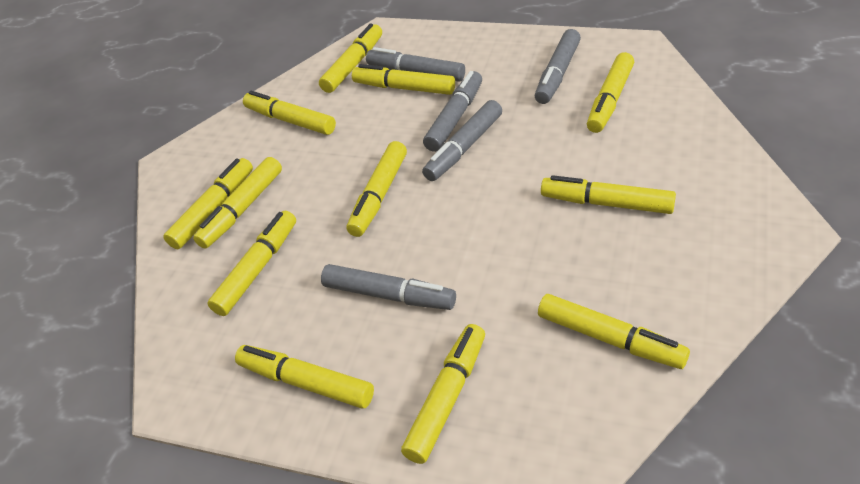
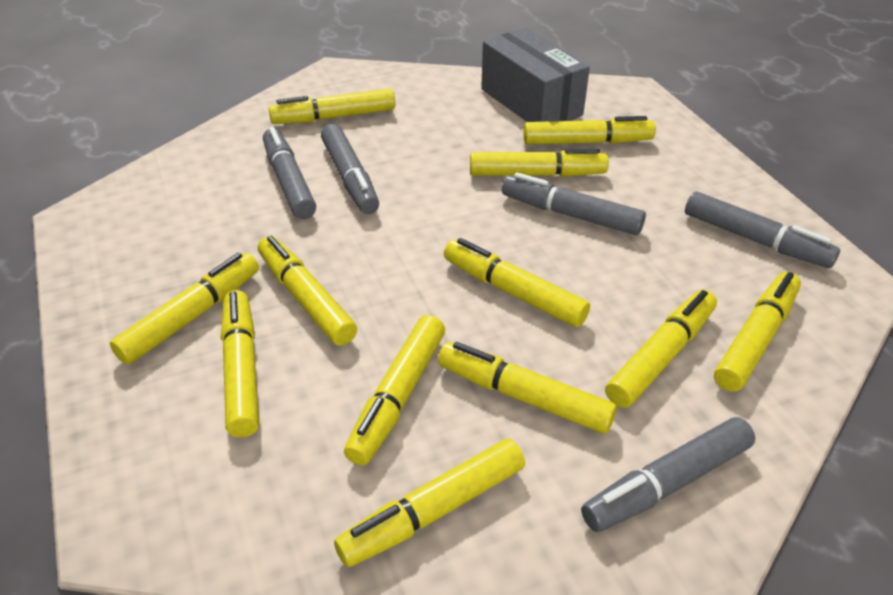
grey box: none = 0 -> [481,28,590,122] = 1

